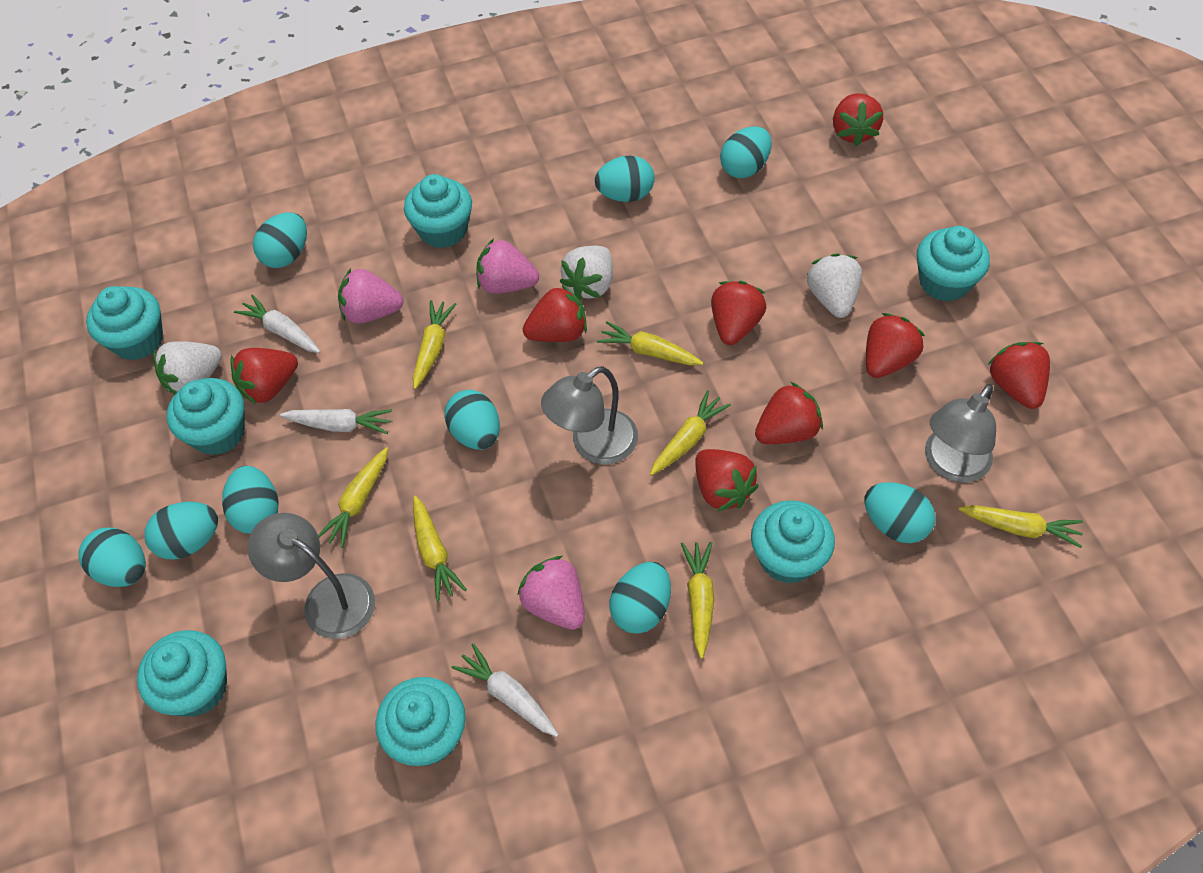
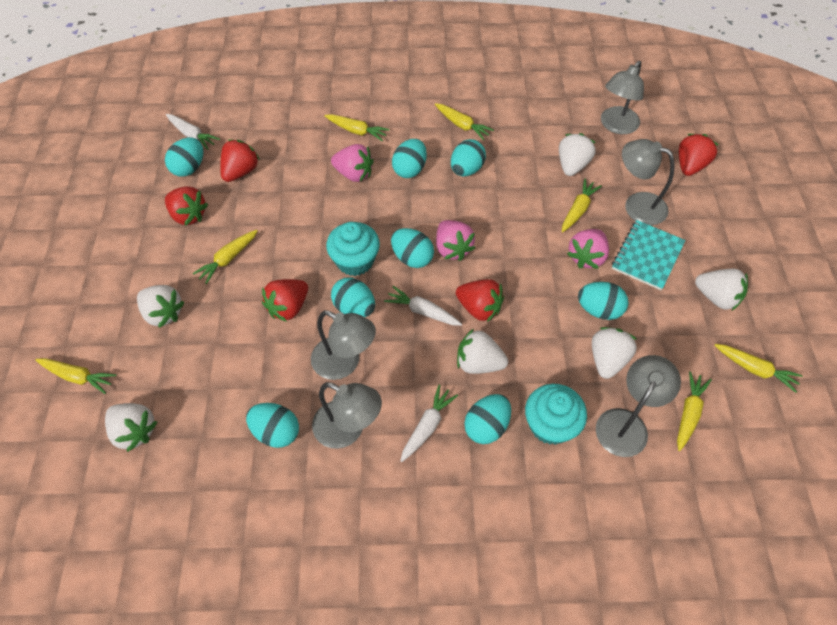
grey lamp: [247,513,375,639] [541,366,638,464] [925,384,996,483] = 3 -> [311,310,376,380] [312,382,382,449] [596,355,681,457] [601,61,644,134] [622,139,675,225] = 5
red strawberry: [230,348,298,405] [523,285,587,342] [695,449,759,512] [711,281,766,345] [755,382,823,444] [833,93,883,146] [866,313,925,378] [988,342,1050,409] = 8 -> [165,186,208,226] [220,139,260,182] [262,279,308,322] [456,279,504,322] [679,134,718,176] = 5
turquoise cupcake: [86,286,163,360] [137,630,227,717] [167,378,245,455] [376,677,466,766] [404,174,472,248] [751,500,835,584] [917,226,990,302] = 7 -> [326,222,380,276] [525,384,587,445] = 2
turquoise egg: [78,528,146,587] [144,502,218,560] [222,466,279,534] [253,212,307,268] [444,390,500,450] [595,156,655,202] [610,562,671,634] [720,126,772,178] [864,482,936,543] = 9 -> [165,138,204,177] [246,403,299,448] [331,278,375,317] [391,228,434,268] [392,139,427,178] [451,139,486,176] [464,394,511,444] [578,282,628,320] = 8
turquoise notebook: none = 0 -> [612,220,686,290] = 1
white strawberry: [153,341,222,395] [560,246,613,300] [807,253,862,318] = 3 -> [105,403,157,452] [137,285,185,328] [457,329,508,374] [559,133,596,176] [592,327,637,379] [695,269,748,311] = 6

